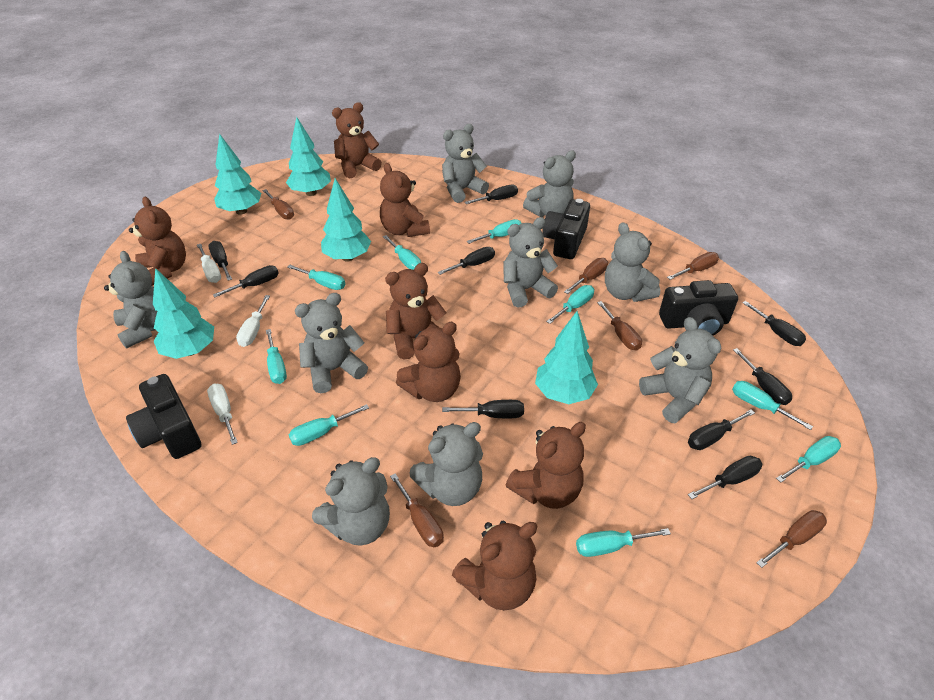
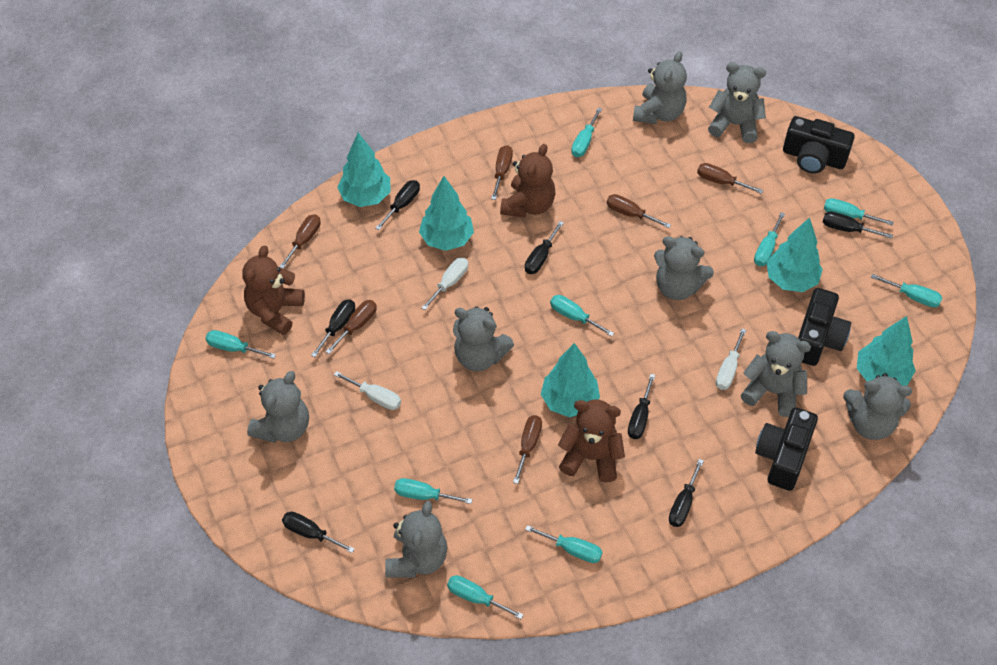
black screwdriver: [208,241,232,281] [213,265,279,297] [437,247,495,275] [442,400,524,418] [465,185,518,204] [688,409,755,450] [688,456,762,499] [733,348,792,405] [742,301,806,346] = 9 -> [282,512,355,553] [311,299,355,357] [376,180,420,230] [525,221,564,274] [628,374,655,439] [669,459,704,527] [823,212,893,239] = 7
brown teddy bear: [129,197,186,286] [332,102,382,178] [380,163,430,237] [385,263,446,360] [396,322,461,402] [452,521,537,610] [506,422,586,509] = 7 -> [242,246,305,335] [500,144,555,218] [558,399,625,483] = 3
grey teddy bear: [104,251,157,349] [295,293,368,393] [312,457,390,546] [410,422,483,506] [442,124,489,203] [503,217,558,308] [523,151,576,217] [605,222,660,302] [639,317,721,424] = 9 -> [247,371,309,443] [385,501,448,578] [453,307,514,371] [633,51,687,124] [654,236,714,300] [708,62,766,143] [741,331,811,417] [843,373,912,440] = 8

